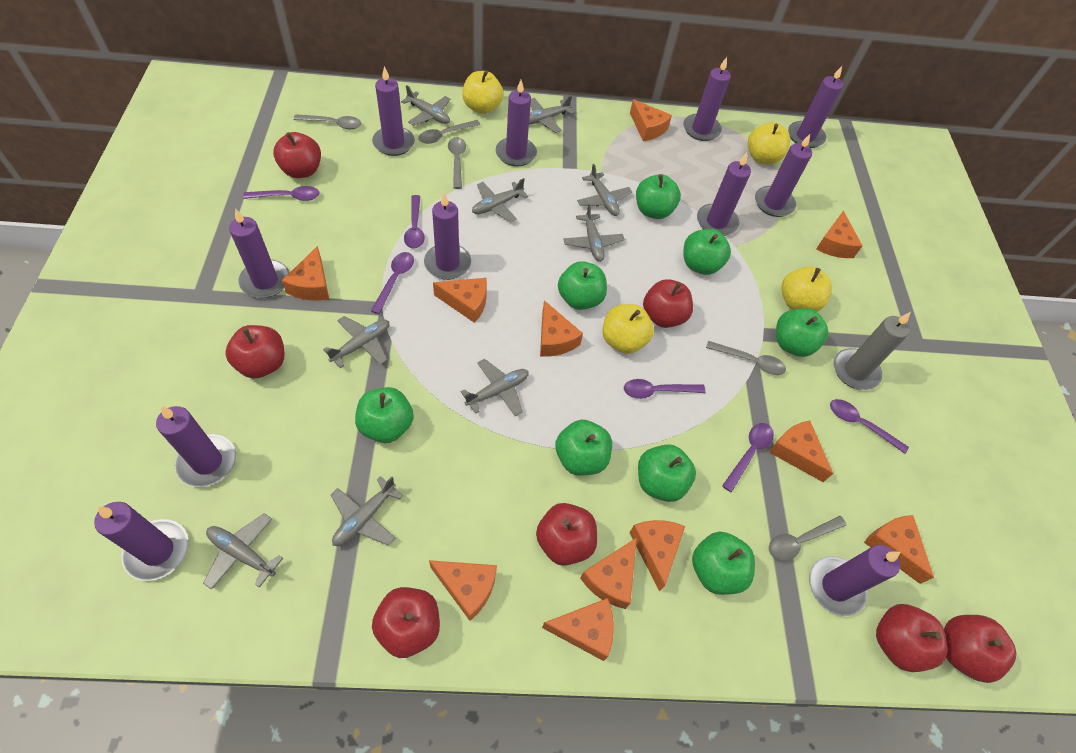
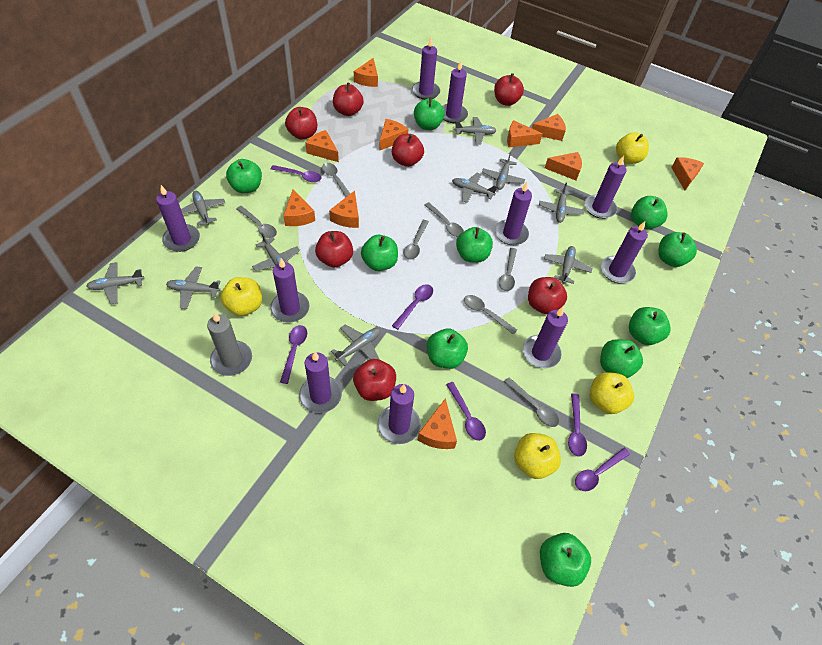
green apple: [355,387,414,443] [555,419,612,476] [558,261,607,310] [636,174,681,219] [638,444,696,502] [684,229,731,275] [692,532,755,595] [776,308,828,357] = 8 -> [226,159,262,193] [361,235,398,271] [414,97,445,130] [427,328,468,369] [456,227,493,263] [540,533,591,587] [600,339,643,378] [629,307,671,345] [631,196,668,230] [658,232,697,267] = 10
grey plane: [203,513,283,590] [323,316,389,368] [331,476,403,546] [401,85,450,126] [461,359,529,416] [472,178,528,222] [529,96,574,133] [563,204,625,262] [577,164,632,216] = 9 -> [86,262,144,304] [166,267,221,309] [181,191,225,226] [252,232,300,271] [331,324,380,366] [452,173,497,203] [454,117,497,144] [482,152,525,190] [539,182,584,223] [544,246,592,284] = 10
grey spoon: [293,114,361,129] [418,120,480,144] [448,137,466,189] [706,341,786,375] [769,516,846,561] = 5 -> [237,206,277,238] [322,163,350,197] [404,220,429,260] [425,202,464,237] [464,295,517,334] [499,248,517,291] [504,377,559,427] = 7
orange cheese: [282,246,329,300] [429,560,497,621] [433,278,487,323] [540,300,583,356] [542,598,614,661] [580,538,637,609] [629,520,685,592] [630,99,672,141] [769,420,833,482] [816,211,862,258] [864,515,934,584] = 11 -> [283,189,315,226] [306,130,339,162] [329,191,359,228] [354,58,378,87] [379,119,408,151] [418,398,457,449] [507,120,543,147] [532,114,566,141] [545,152,582,180] [671,157,704,190] = 10
purple candle: [94,502,189,581] [156,406,236,487] [229,208,289,298] [372,66,415,156] [424,193,471,280] [496,80,537,167] [683,57,731,141] [697,153,751,236] [755,134,812,217] [788,66,843,148] [809,545,900,616] = 11 -> [156,185,200,252] [270,258,309,322] [299,351,342,413] [378,384,421,444] [412,38,440,100] [442,61,468,123] [495,182,532,245] [523,307,568,368] [585,156,627,219] [601,221,648,283] = 10

